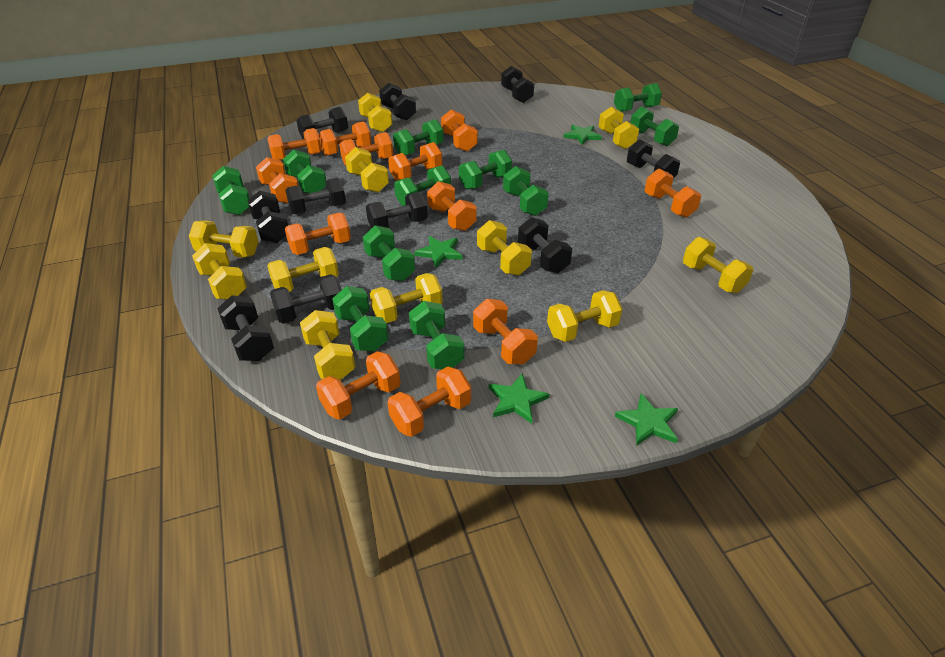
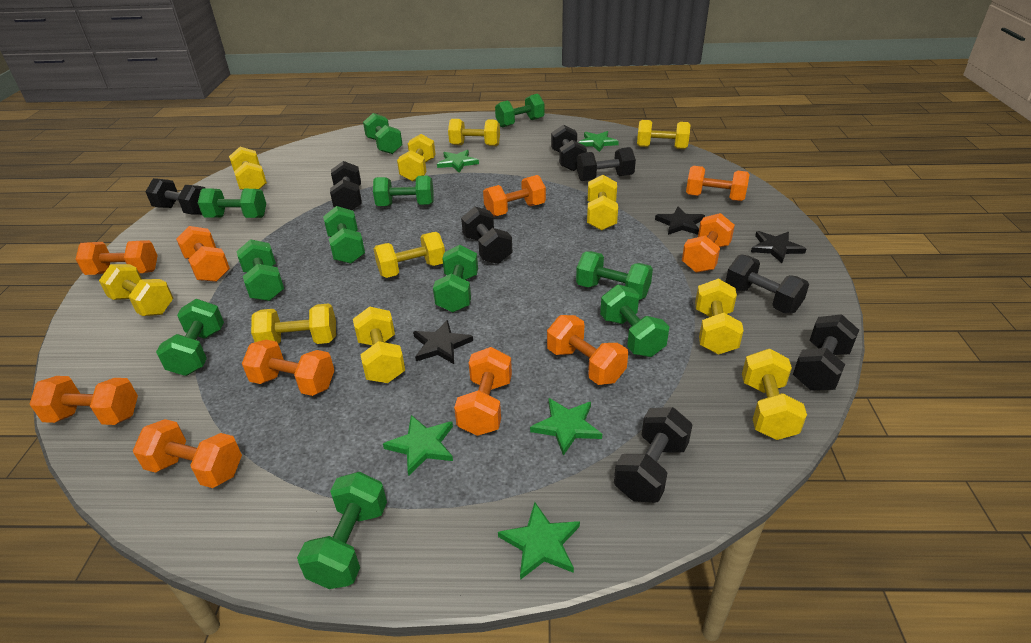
black dumbbell: [217,295,274,361] [248,191,288,243] [270,274,342,324] [285,178,346,214] [296,107,348,139] [366,192,428,229] [379,83,416,120] [501,66,534,103] [518,217,572,273] [627,139,680,178] = 10 -> [145,178,205,215] [330,161,362,210] [461,207,512,264] [551,125,587,171] [577,147,636,181] [614,407,693,503] [725,254,809,313] [793,314,859,390] = 8
black star: none = 0 -> [413,320,473,364] [655,206,705,235] [751,231,806,263] = 3
green star: [414,236,463,268] [489,373,549,424] [563,124,602,145] [615,393,678,446] = 4 -> [383,415,453,475] [437,150,479,173] [498,502,580,580] [530,398,602,456] [578,131,619,152] = 5
orange dumbbell: [256,157,299,203] [268,128,321,160] [285,213,351,255] [316,351,401,420] [318,121,371,156] [339,132,393,166] [387,366,471,437] [388,142,442,181] [427,181,477,231] [441,109,478,152] [473,299,538,364] [645,169,701,218] = 12 -> [30,376,138,425] [75,240,158,275] [133,419,242,488] [176,226,230,282] [242,340,335,396] [454,347,512,436] [483,175,546,217] [547,315,628,385] [682,213,735,273] [686,166,750,201] = 10

